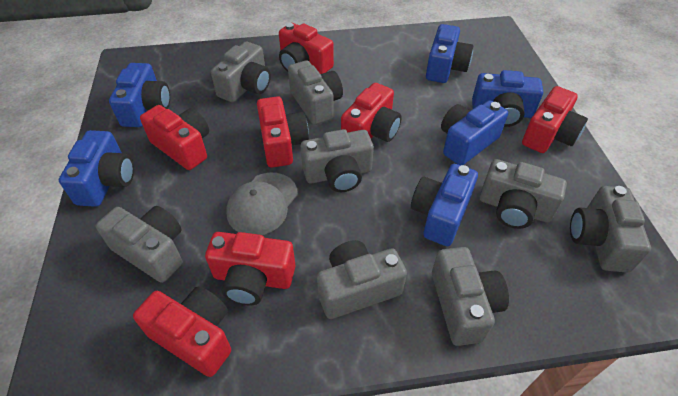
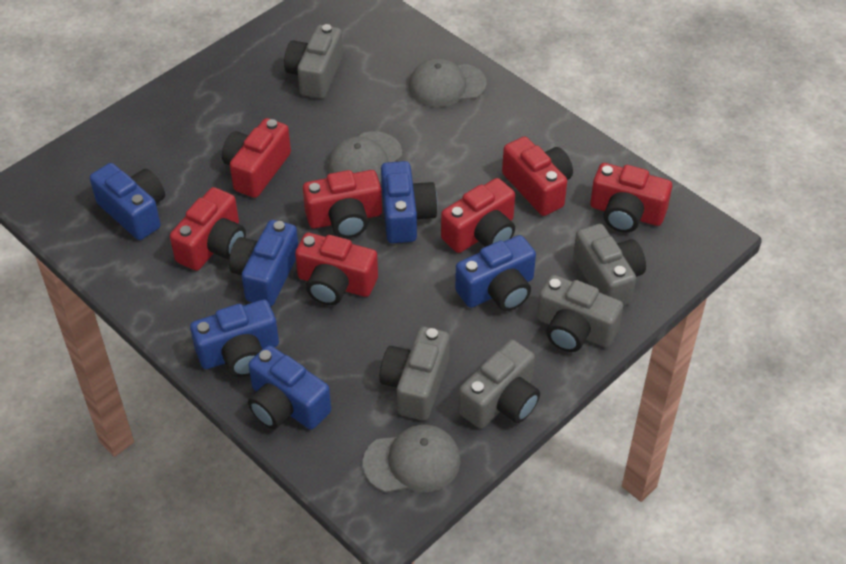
grey camera: [95,206,182,283] [211,42,271,102] [288,60,343,125] [301,129,374,192] [317,240,407,319] [432,247,509,346] [480,159,567,229] [570,186,651,273] = 8 -> [284,24,343,99] [379,327,450,421] [458,340,540,429] [537,275,623,352] [573,224,646,306] = 5
grey cap: [226,172,298,235] = 1 -> [328,131,402,182] [363,424,461,493] [409,58,487,107] = 3

